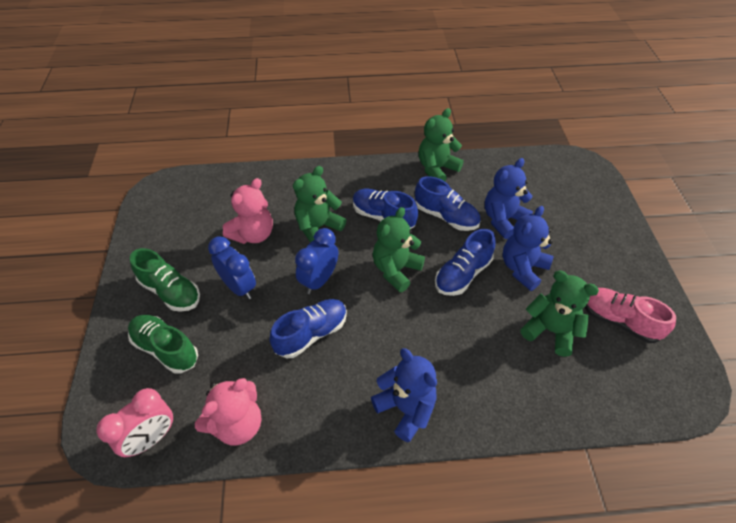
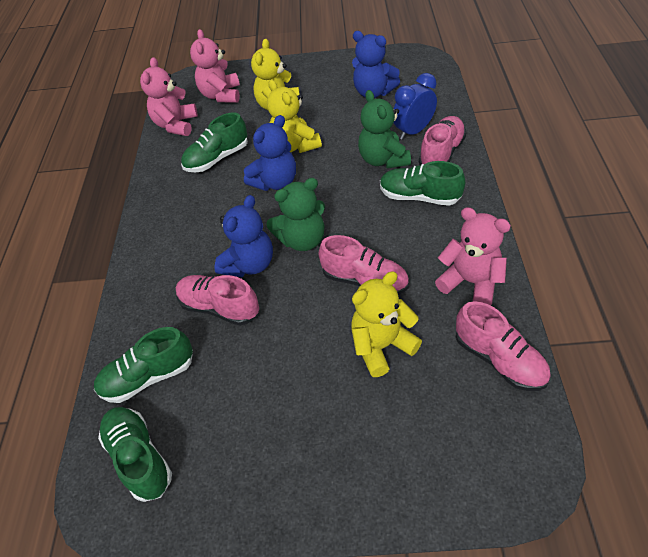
blue clock: [208,237,256,299] [295,228,338,294] = 2 -> [394,73,437,140] = 1
blue shoe: [270,299,347,358] [353,189,418,229] [415,176,481,231] [435,229,495,296] = 4 -> none = 0
green shoe: [128,315,198,374] [130,248,200,312] = 2 -> [94,327,193,403] [98,407,172,502] [181,112,248,173] [380,161,465,206] = 4
green teddy bear: [293,166,346,243] [373,207,425,292] [419,108,464,181] [520,270,599,357] = 4 -> [266,178,325,251] [358,90,411,169] = 2
pink clock: [96,388,173,457] = 1 -> none = 0
pink shoe: [584,288,676,343] = 1 -> [176,275,259,326] [318,235,409,295] [419,116,466,165] [456,301,551,391] = 4
pink teddy bear: [195,378,261,445] [223,178,273,244] = 2 -> [140,57,198,136] [190,29,240,103] [435,207,511,306] = 3
yellow teddy bear: none = 0 -> [251,39,300,110] [267,80,322,153] [351,271,422,377] = 3

